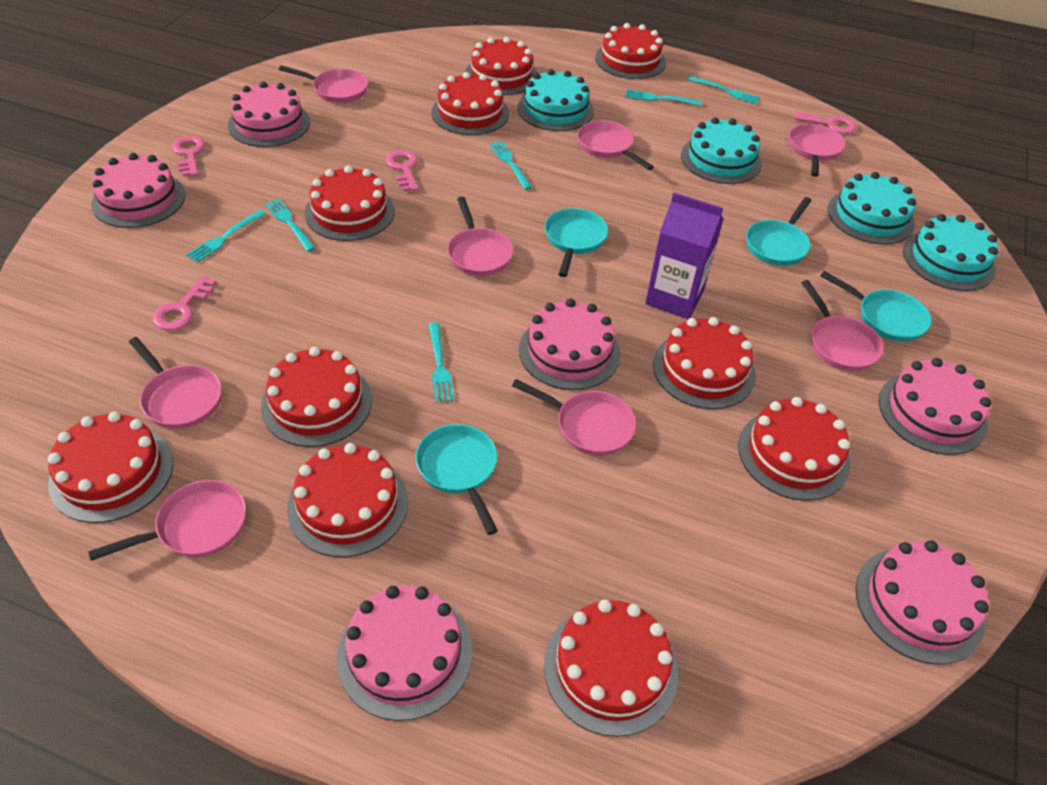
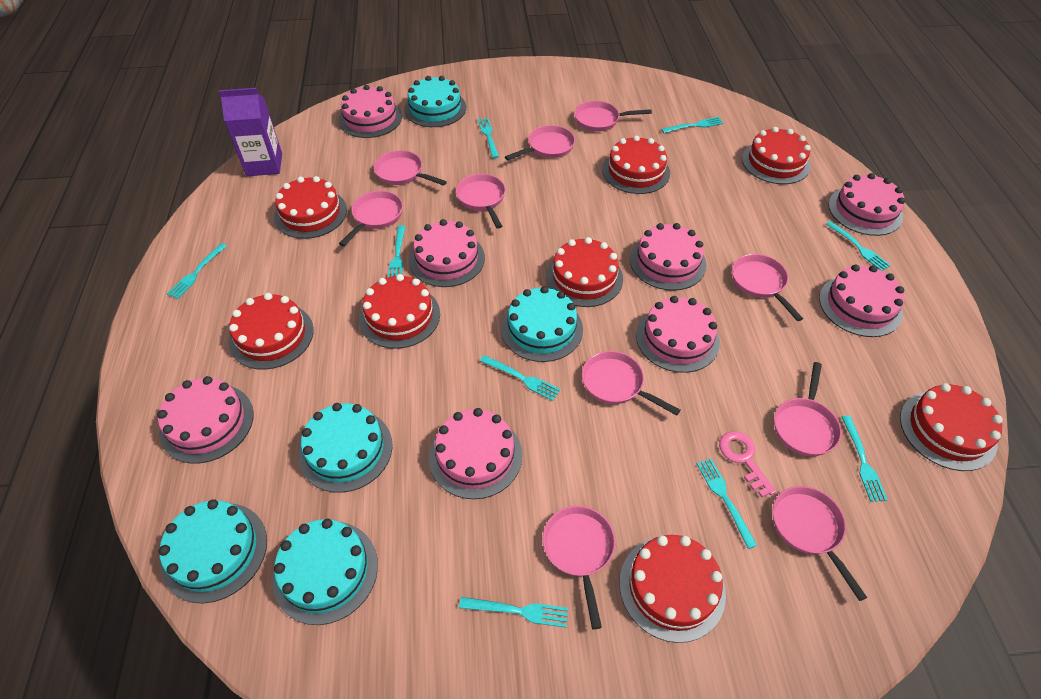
pink cake: [91,153,185,228] [228,82,310,147] [337,586,472,721] [519,299,621,390] [856,540,989,665] [879,358,991,455] = 6 -> [157,376,254,464] [339,85,402,138] [409,219,485,287] [429,408,522,499] [630,223,706,291] [636,296,720,373] [819,265,905,337] [829,173,905,236] = 8
pink key: [152,276,216,331] [172,136,205,177] [386,150,418,191] [794,111,856,134] = 4 -> [719,431,777,497] = 1
pink pan: [88,480,246,561] [129,337,222,429] [279,65,368,103] [447,197,514,276] [512,379,636,456] [577,120,654,170] [789,124,846,177] [802,280,884,371] = 8 -> [339,191,403,246] [374,150,447,186] [456,174,506,229] [505,125,575,160] [543,506,615,629] [574,101,652,131] [582,351,681,416] [732,254,803,321] [773,486,867,601] [774,362,841,456] = 10
red cake: [48,412,173,523] [261,347,372,447] [287,443,408,557] [305,166,395,241] [431,72,509,135] [465,37,538,95] [544,600,678,737] [595,23,666,79] [653,317,756,409] [738,397,850,501] = 10 -> [229,293,314,370] [274,176,347,239] [359,274,440,349] [546,237,623,307] [602,135,670,194] [619,535,726,643] [742,127,811,184] [900,383,1003,471] = 8
turquoise cake: [517,69,594,131] [681,117,762,184] [828,172,916,244] [903,214,998,291] = 4 -> [158,499,267,603] [272,519,378,625] [298,403,393,493] [404,76,466,127] [501,286,583,362] = 5
turquoise fork: [186,210,266,263] [265,198,316,252] [428,322,454,402] [489,141,532,190] [625,90,701,106] [688,76,760,104] = 6 -> [167,243,227,299] [388,225,406,277] [459,597,568,628] [478,118,499,158] [480,355,560,401] [661,117,723,133] [697,458,757,549] [826,221,891,271] [842,416,887,502] = 9
turquoise pan: [415,424,498,535] [545,208,608,277] [746,197,812,266] [820,271,932,342] = 4 -> none = 0

